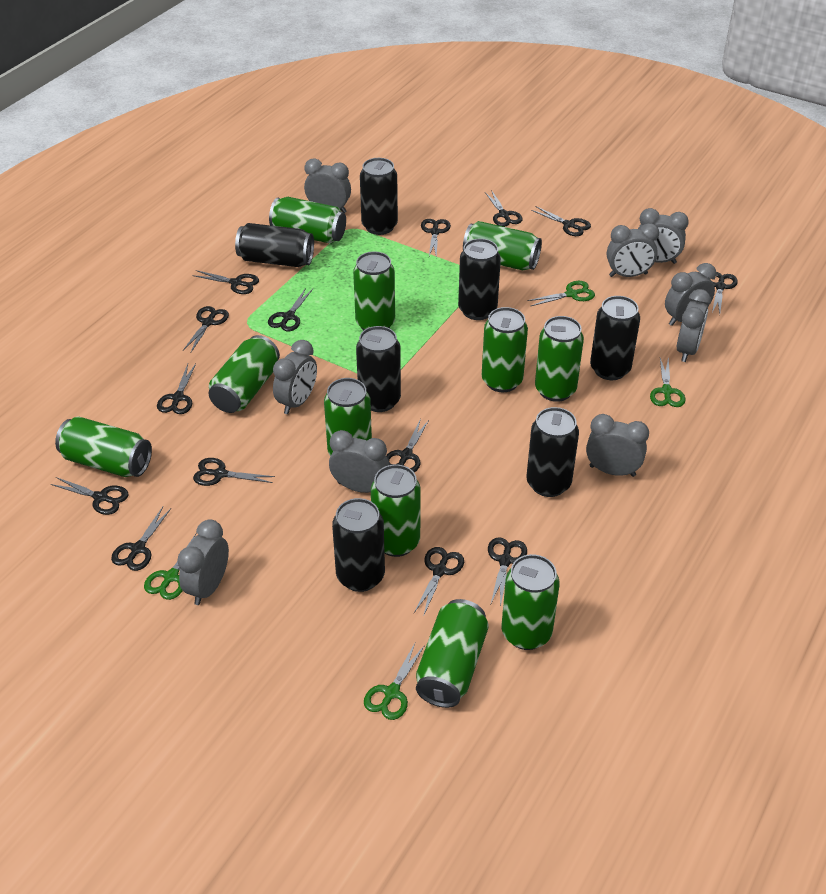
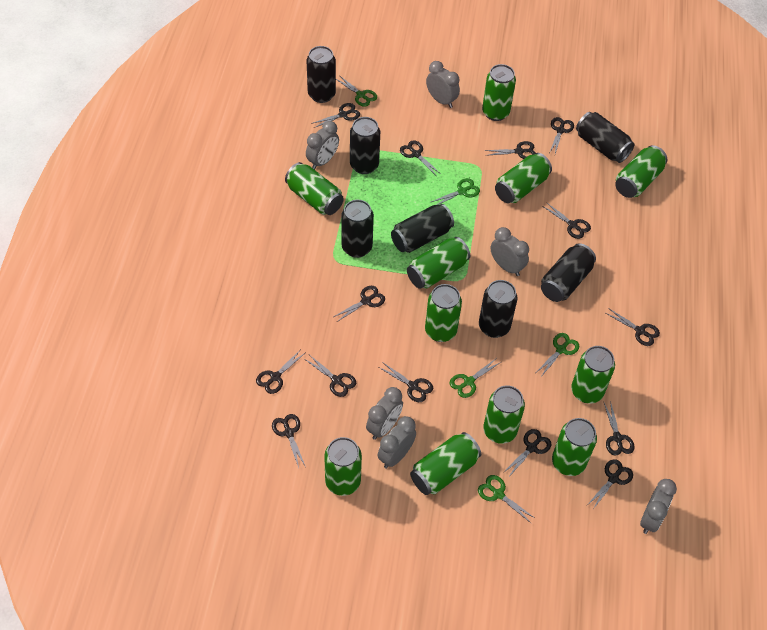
green scissors: [144,532,197,600] [364,643,425,720] [527,281,595,306] [650,356,686,407] = 4 -> [336,75,377,107] [431,178,480,205] [450,359,501,398] [478,475,536,523] [537,333,579,377] = 5
grey clock: [177,520,229,605] [273,340,317,414] [304,158,351,213] [329,430,389,493] [586,414,649,477] [607,223,659,277] [638,208,689,264] [665,263,716,326] [677,289,711,362] = 9 -> [306,121,339,170] [366,387,403,440] [378,416,416,468] [426,61,460,108] [490,227,529,276] [640,479,677,534] = 6

